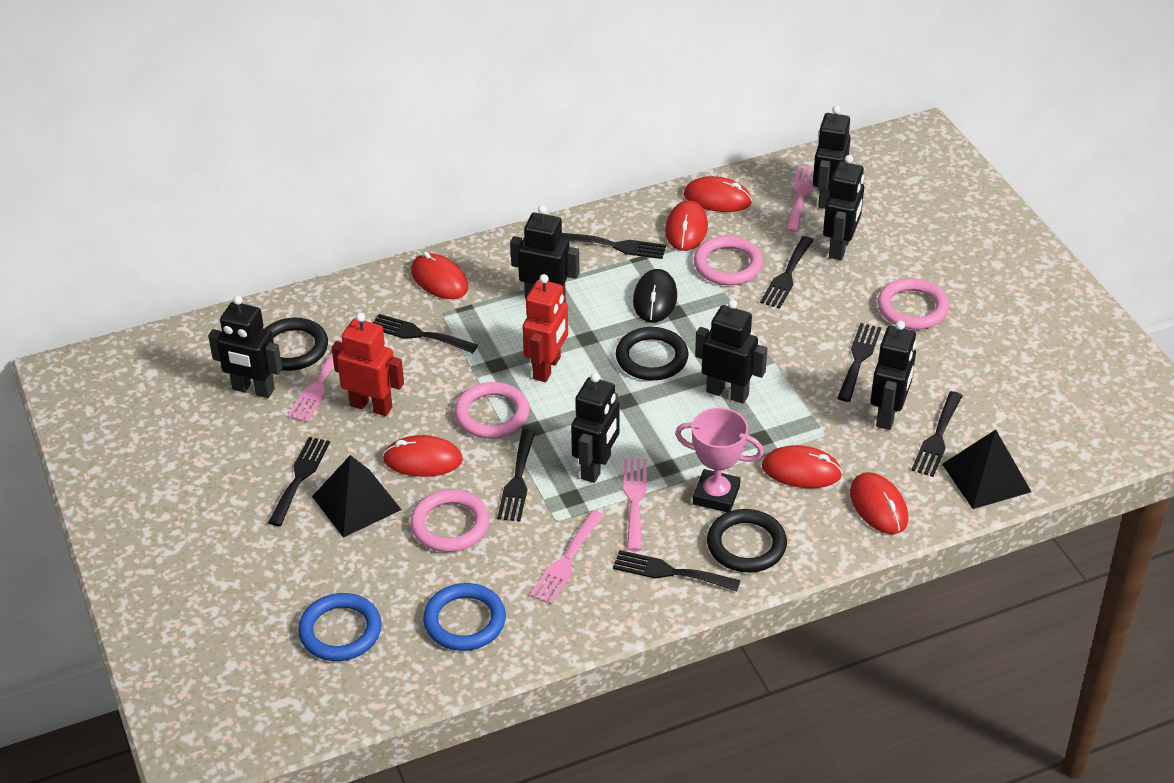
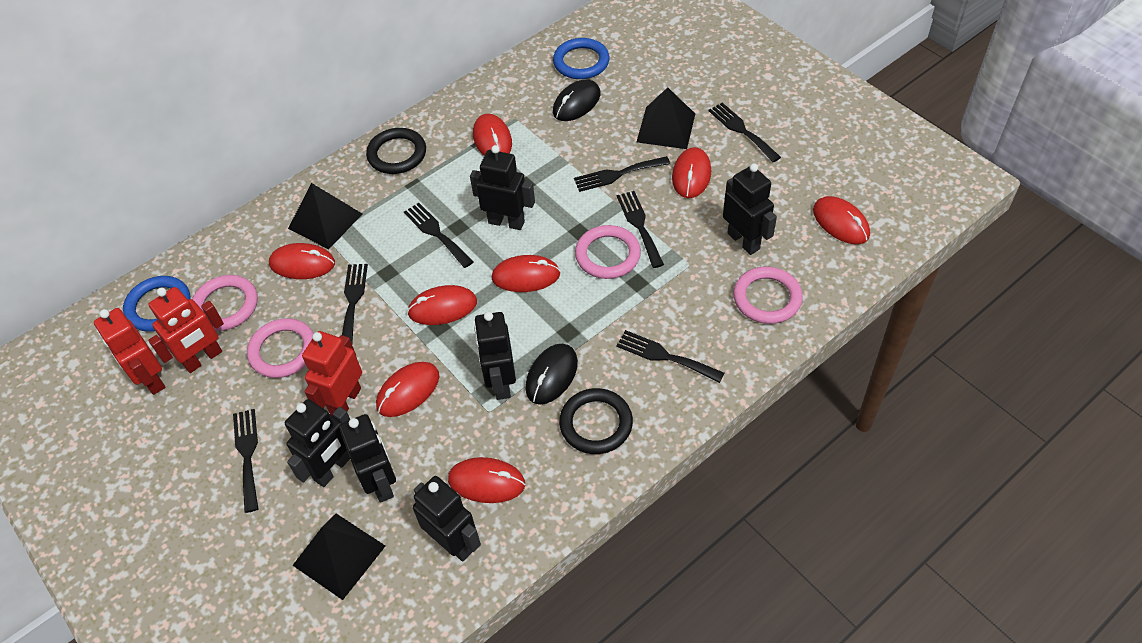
black fork: [268,437,330,526] [372,314,478,353] [497,429,535,521] [561,233,666,259] [613,550,740,591] [760,236,814,309] [838,323,881,402] [911,391,963,477] = 8 -> [233,409,258,513] [342,264,368,343] [404,203,474,268] [574,156,670,192] [616,330,725,383] [617,191,664,268] [708,103,781,162] = 7
black mouse: [633,269,677,323] = 1 -> [525,344,578,405] [553,80,601,121] = 2
black pyramid: [312,455,402,538] [942,430,1031,509] = 2 -> [288,183,362,249] [293,514,385,600] [637,87,695,149] = 3
black ring: [264,318,328,371] [616,327,689,381] [707,509,787,573] = 3 -> [366,128,426,174] [559,388,633,454] = 2
black robot: [208,295,282,398] [510,205,579,299] [571,373,620,483] [695,299,767,404] [813,106,851,209] [823,155,864,260] [871,321,916,430] = 7 -> [285,399,350,487] [339,414,396,503] [413,476,481,562] [470,145,535,230] [474,312,516,400] [723,163,777,255] = 6
pink fork: [287,340,342,422] [530,510,604,605] [623,459,647,551] [786,165,814,232] = 4 -> none = 0
pink trophy: [675,408,764,512] = 1 -> none = 0
red mouse: [383,435,463,477] [411,252,468,299] [665,200,708,251] [684,176,752,212] [762,445,843,488] [850,472,908,534] = 6 -> [269,243,335,279] [376,362,439,417] [407,285,477,325] [448,457,525,503] [473,113,512,156] [491,255,560,292] [672,147,711,198] [813,196,870,244] = 8
red robot: [332,313,404,416] [523,274,568,382] = 2 -> [94,308,165,395] [148,287,224,373] [302,331,362,416] = 3

